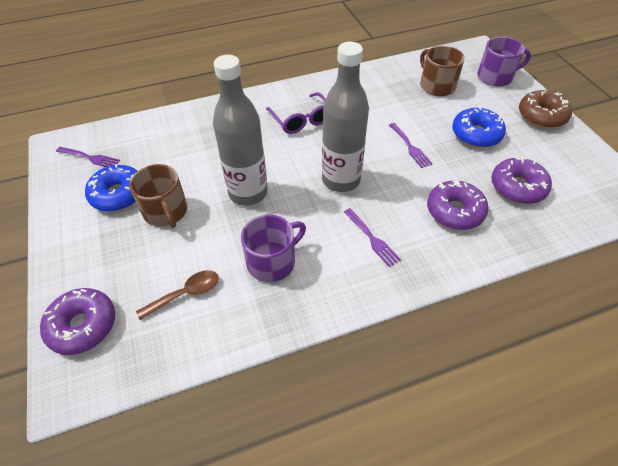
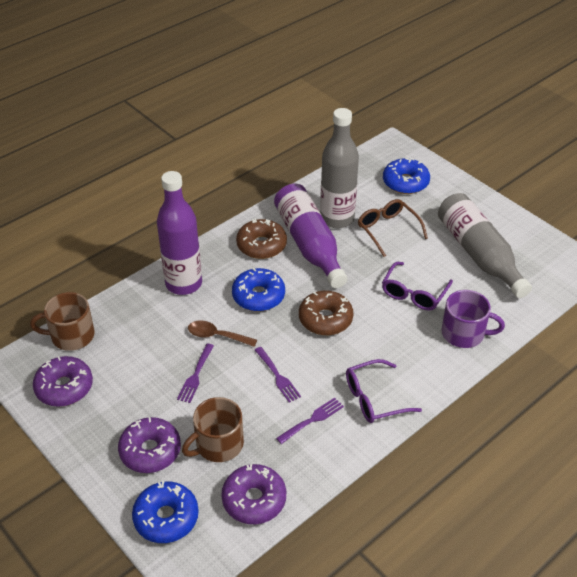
blue donut: [85,164,137,212] [452,106,506,148] = 2 -> [132,481,199,543] [232,268,285,311] [383,158,430,194] = 3
brown donut: [519,90,572,128] = 1 -> [236,218,287,259] [299,291,353,335] = 2
brown glasses: none = 0 -> [358,199,428,257] = 1
purple bottle: none = 0 -> [157,171,202,295] [274,184,347,288] = 2
purple glasses: [266,92,326,134] = 1 -> [346,359,422,423] [382,262,453,310] = 2
purple mug: [241,215,306,282] [477,37,531,87] = 2 -> [441,290,505,348] = 1

